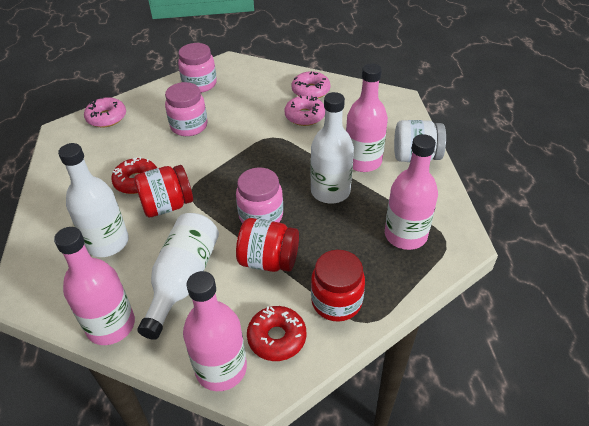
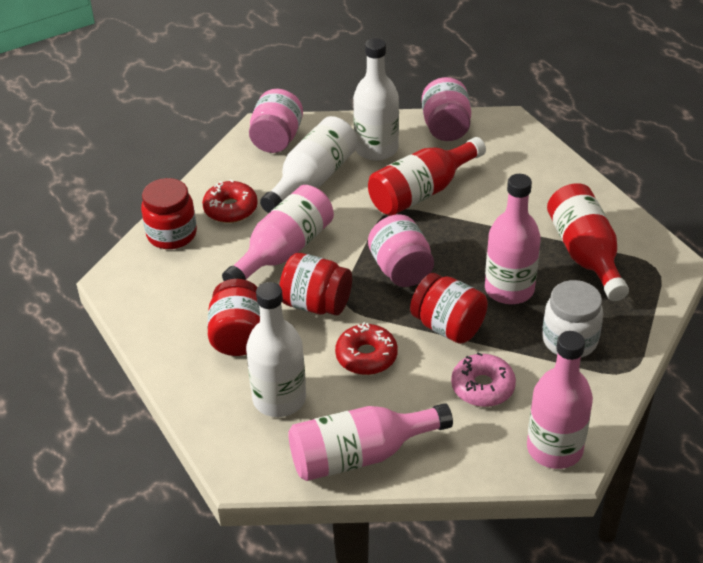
pink donut: [84,97,126,128] [284,95,325,126] [292,71,330,98] = 3 -> [451,352,516,407] = 1
red bottle: none = 0 -> [368,137,486,216] [547,183,629,301] = 2
red jar: [134,165,193,217] [236,218,299,272] [311,250,365,322] = 3 -> [141,178,197,249] [207,279,260,356] [279,253,352,315] [410,273,488,344] = 4

